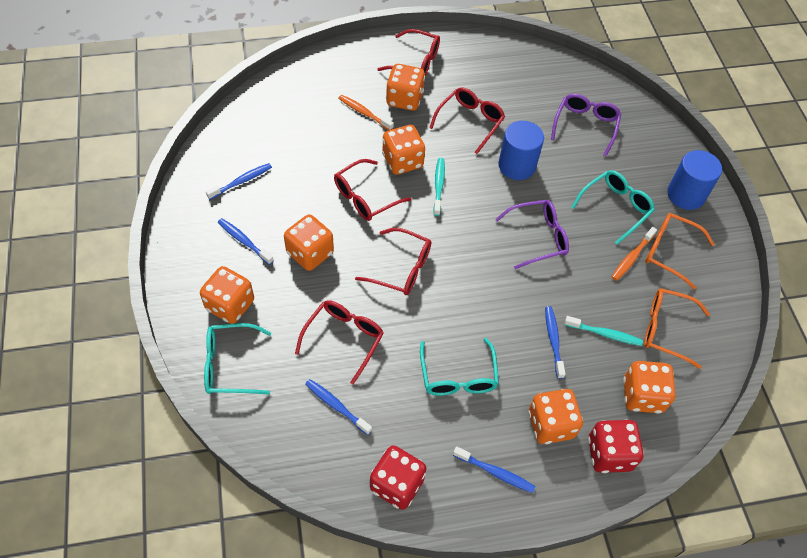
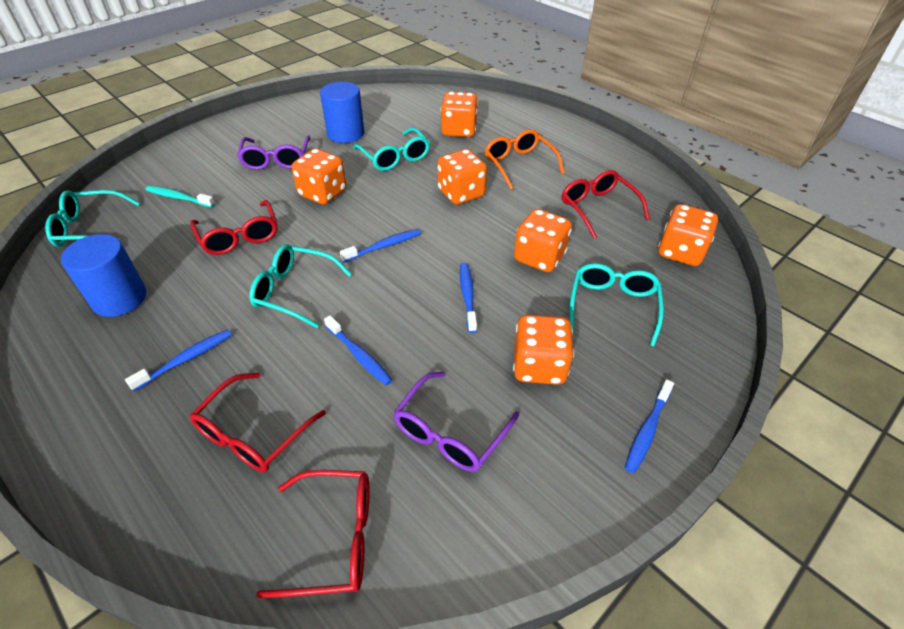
orange glasses: [644,288,710,369] [645,213,715,290] = 2 -> [484,129,564,190] = 1
orange toothbrush: [338,95,394,130] [612,227,657,281] = 2 -> none = 0
red dice: [370,445,427,510] [588,420,644,473] = 2 -> none = 0
red glasses: [295,300,384,385] [334,159,412,221] [355,228,431,295] [378,29,440,76] [429,87,505,154] = 5 -> [190,200,277,255] [190,373,326,472] [256,470,369,598] [562,170,650,239] = 4
turquoise glasses: [204,323,271,395] [420,338,499,396] [571,170,655,244] = 3 -> [45,190,140,247] [249,244,351,328] [353,128,430,171] [569,263,664,347] = 4
turquoise toothbrush: [433,158,445,216] [564,316,643,346] = 2 -> [146,186,215,208] = 1

